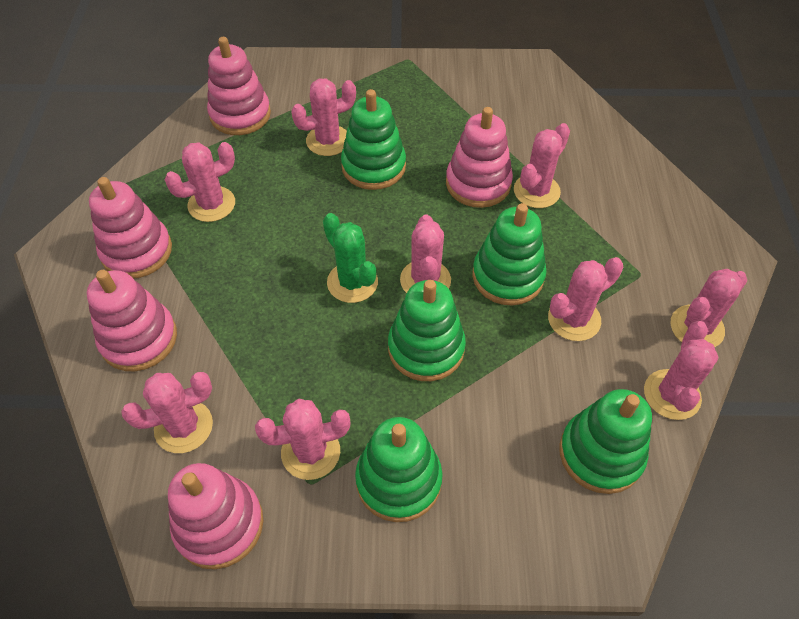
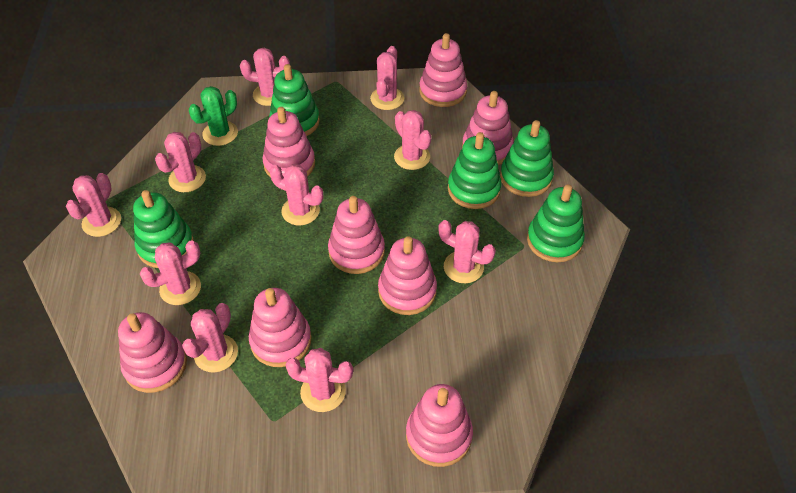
pink cactus: [121,372,213,453] [165,142,235,222] [255,398,351,480] [291,78,356,156] [400,215,451,293] [514,123,570,208] [548,257,623,341] [644,321,719,420] [670,269,747,347] = 9 -> [66,173,121,237] [140,240,201,305] [155,132,206,192] [182,303,238,373] [240,48,290,106] [269,164,323,225] [286,348,353,412] [370,46,404,110] [394,110,431,170] [438,220,496,283] = 10
pink stacking toy: [87,270,177,371] [89,177,172,279] [168,463,263,569] [207,37,271,135] [446,107,513,208] = 5 -> [118,312,187,393] [249,288,311,367] [263,107,315,178] [328,196,385,274] [378,236,437,315] [406,384,473,467] [419,33,467,107] [462,91,514,165] = 8

